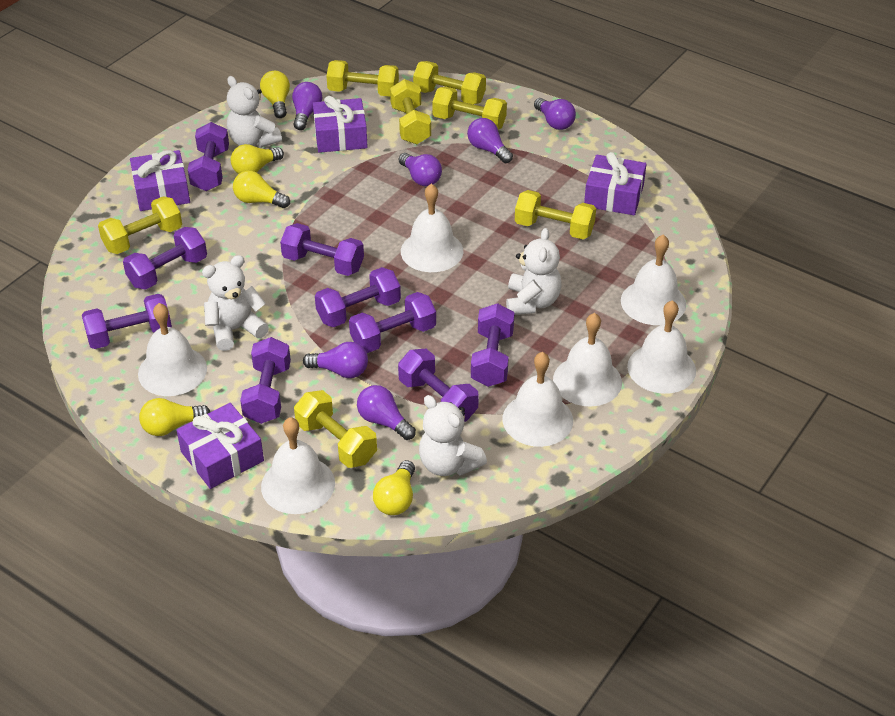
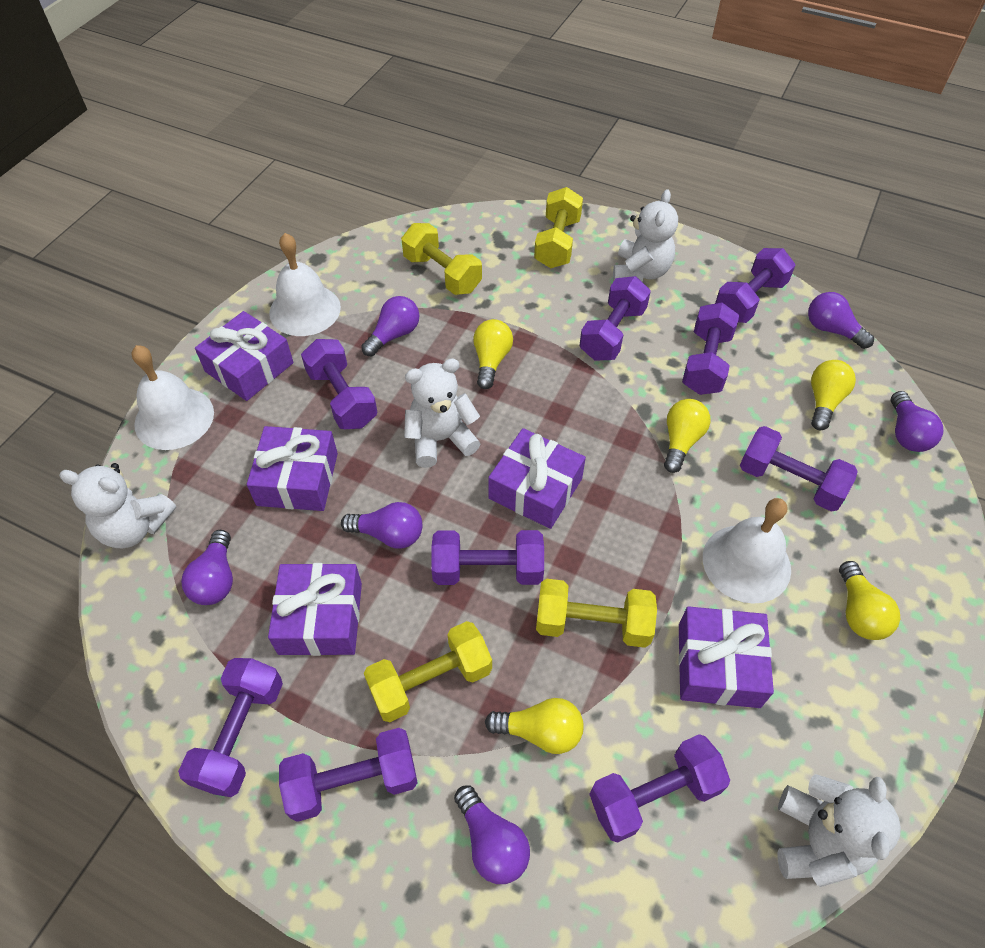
purple gift: [130,150,190,211] [176,403,264,489] [313,96,368,153] [584,152,646,215] = 4 -> [195,311,294,401] [247,426,338,511] [268,563,362,656] [488,428,586,529] [678,606,774,708] = 5
white bell: [138,303,207,396] [261,417,335,514] [401,183,464,272] [503,352,573,447] [553,313,622,407] [621,235,686,325] [627,300,696,394] = 7 -> [132,345,214,450] [269,233,341,336] [703,498,791,604] = 3
yellow dumbbell: [98,196,182,254] [294,390,377,468] [327,60,399,96] [390,79,431,144] [413,61,486,104] [432,87,507,130] [515,190,596,239] = 7 -> [364,621,492,722] [401,223,482,295] [534,187,583,268] [536,579,657,648] = 4

